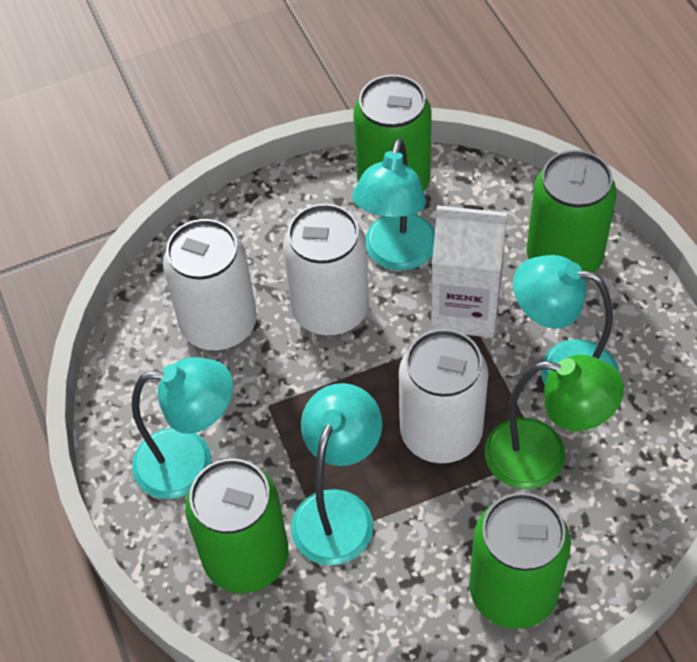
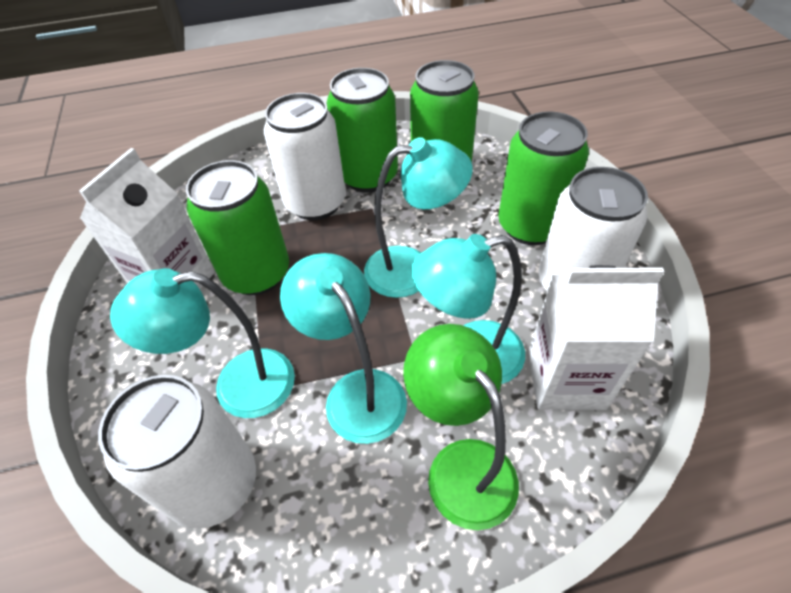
white carton: [431,205,507,338] = 1 -> [79,148,215,289] [528,265,664,410] = 2

